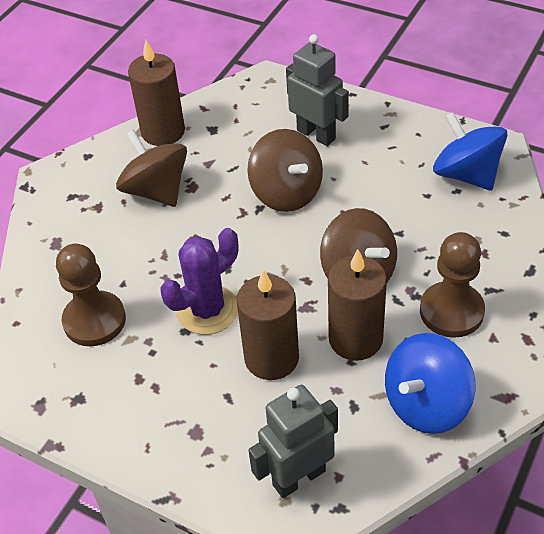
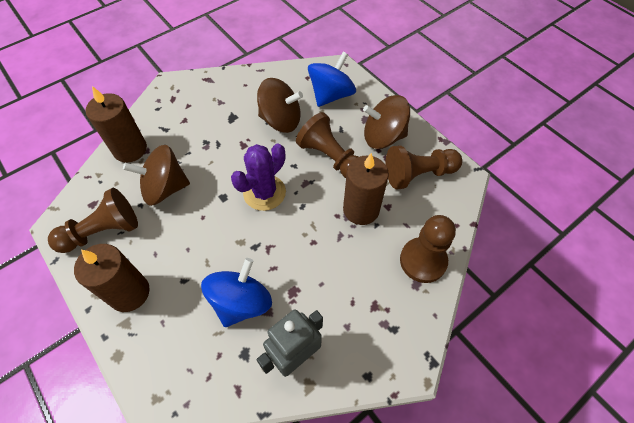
brown pawn: [56,244,126,346] [420,232,485,338] = 2 -> [48,188,138,253] [296,112,358,178] [386,145,462,190] [400,215,456,283] = 4
grey robot: [248,385,338,498] [286,34,349,146] = 2 -> [257,309,323,377] = 1

